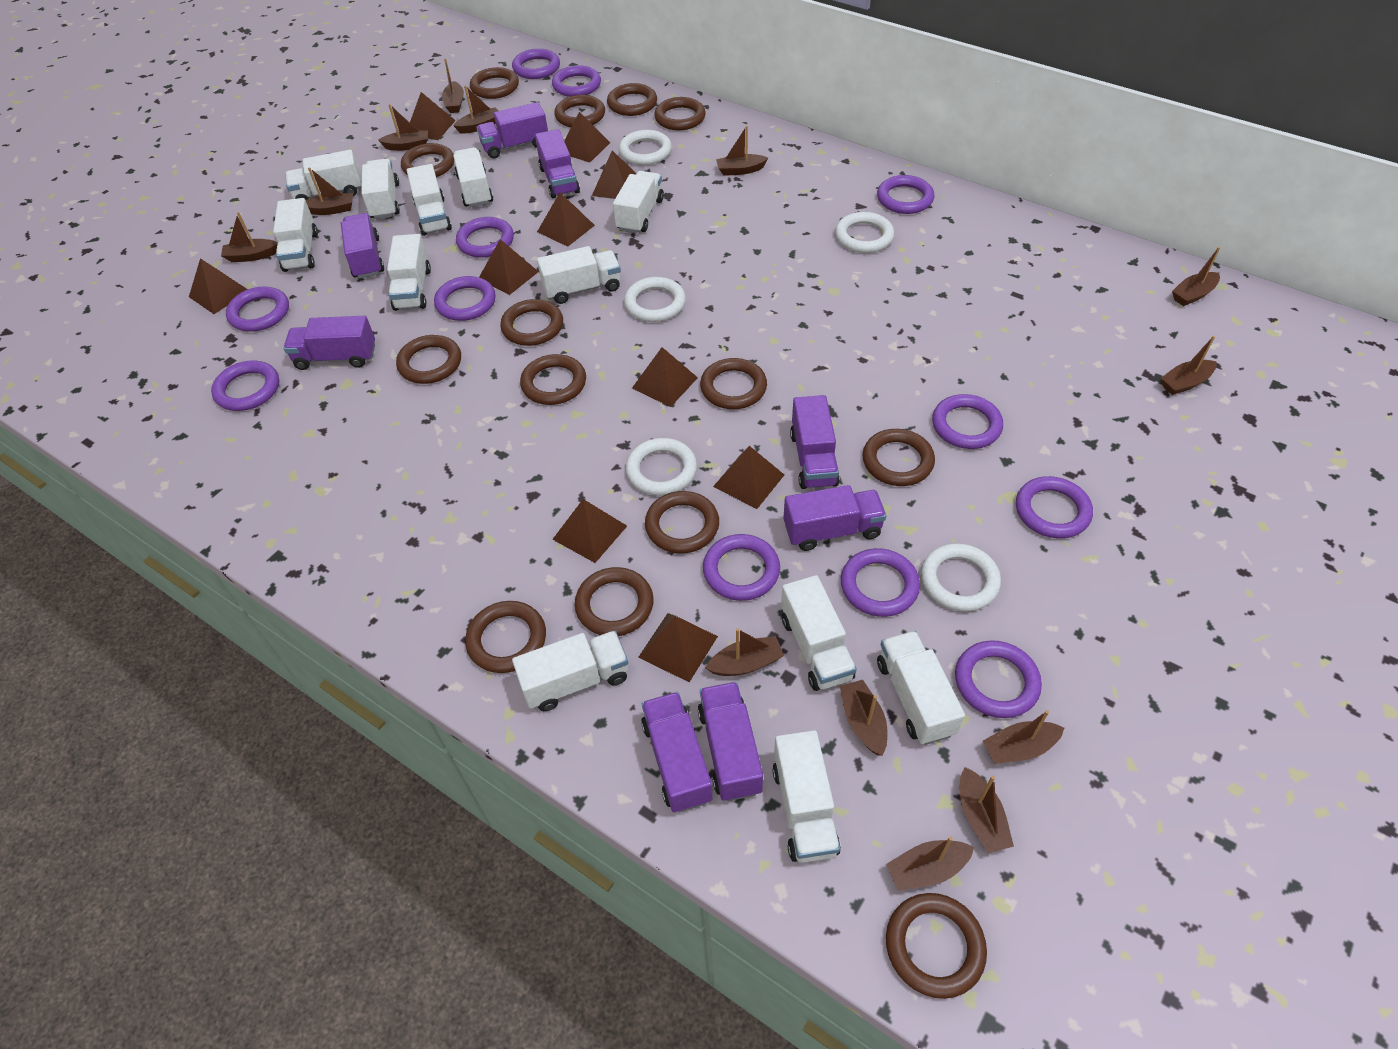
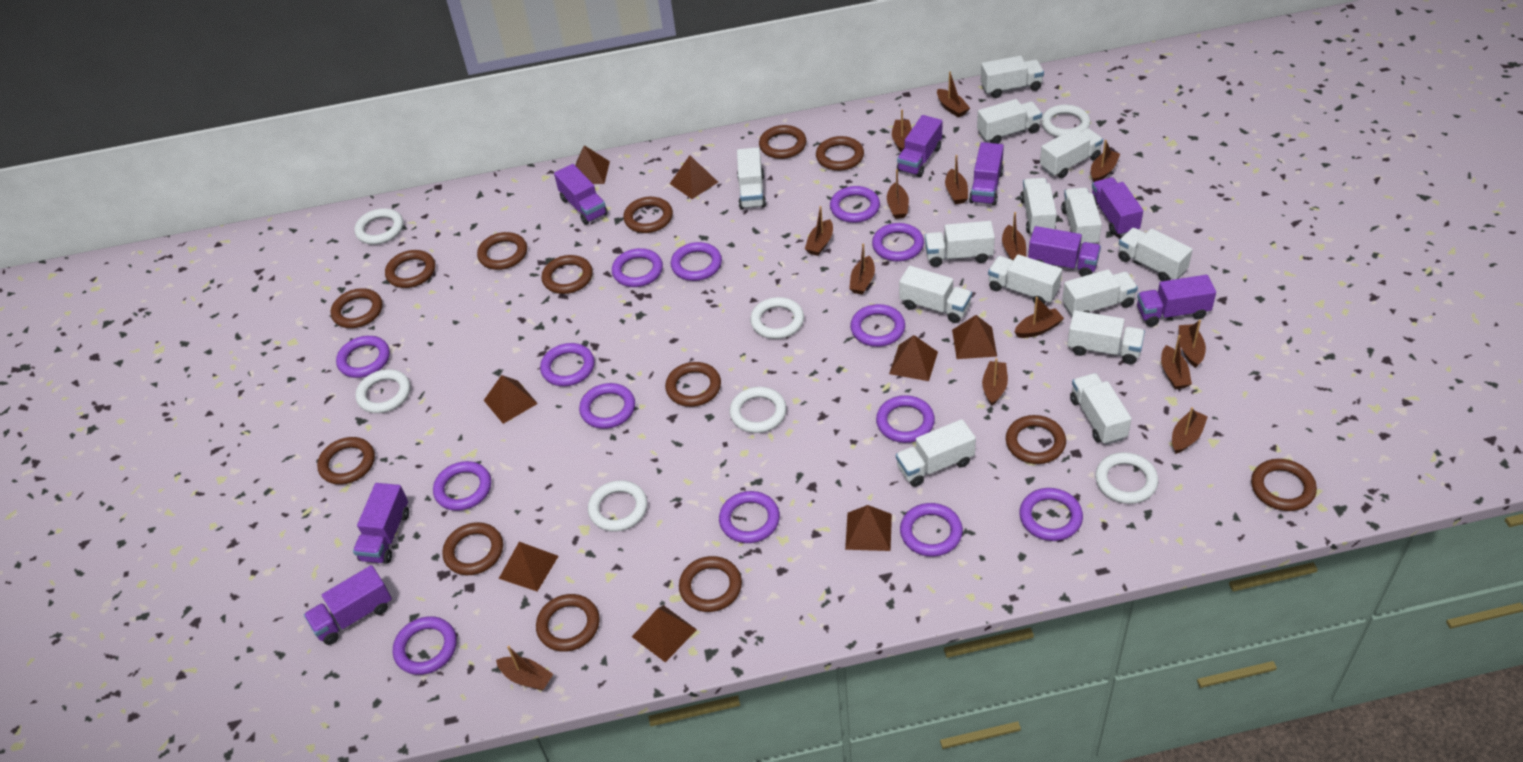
brown boat: [221,212,278,262] [306,167,353,215] [378,104,428,151] [442,58,464,113] [453,85,498,134] [705,628,784,676] [716,126,768,176] [840,680,888,756] [886,836,974,891] [960,767,1014,853] [983,710,1064,764] [1161,336,1216,395] [1172,247,1220,306] = 13 -> [496,646,553,691] [805,206,833,256] [849,243,875,295] [887,169,909,219] [892,109,912,152] [937,72,970,118] [945,155,968,204] [982,358,1008,406] [1002,212,1026,260] [1015,297,1064,338] [1091,140,1120,182] [1161,335,1192,389] [1172,407,1208,454] [1179,320,1206,368] = 14
brown pyramid: [189,258,248,314] [410,92,456,140] [479,239,539,295] [537,193,595,247] [552,499,627,563] [564,112,610,162] [592,150,637,199] [632,347,698,407] [638,613,718,682] [713,446,784,509] = 10 -> [484,375,538,424] [499,542,559,591] [575,145,610,184] [632,605,697,662] [670,155,718,199] [845,505,892,551] [889,335,938,381] [952,315,997,359] = 8
purple ring: [211,361,279,411] [226,286,289,332] [434,276,496,321] [456,217,514,258] [512,49,560,79] [552,65,601,97] [703,534,780,601] [841,548,920,617] [877,175,934,214] [932,394,1003,449] [955,640,1042,718] [1016,476,1093,538] = 12 -> [336,336,390,378] [393,616,457,675] [433,461,491,511] [540,343,594,386] [579,383,635,429] [612,248,663,287] [671,242,722,281] [719,491,780,543] [830,186,880,223] [850,304,905,347] [872,223,924,261] [876,395,935,443] [900,503,963,557] [1020,488,1083,541] = 14
white ring: [619,130,672,165] [624,277,686,322] [626,438,697,496] [835,212,894,253] [921,543,1001,611] = 5 -> [354,208,403,245] [355,369,410,413] [588,480,647,532] [729,387,786,433] [750,297,804,339] [1041,104,1090,137] [1095,452,1158,504] = 7
white truck: [273,198,318,272] [285,150,362,200] [361,158,400,219] [387,234,431,311] [407,164,452,236] [453,147,493,207] [512,631,628,711] [537,246,621,304] [613,171,664,234] [772,730,841,863] [781,575,857,691] [877,631,965,745] = 12 -> [737,147,766,210] [896,419,976,487] [899,266,972,323] [925,221,995,267] [977,99,1042,144] [981,56,1044,98] [988,254,1062,304] [1020,178,1057,234] [1040,128,1103,178] [1061,188,1102,247] [1062,269,1138,317] [1067,310,1145,364] [1070,373,1132,445] [1118,228,1193,281] = 14

